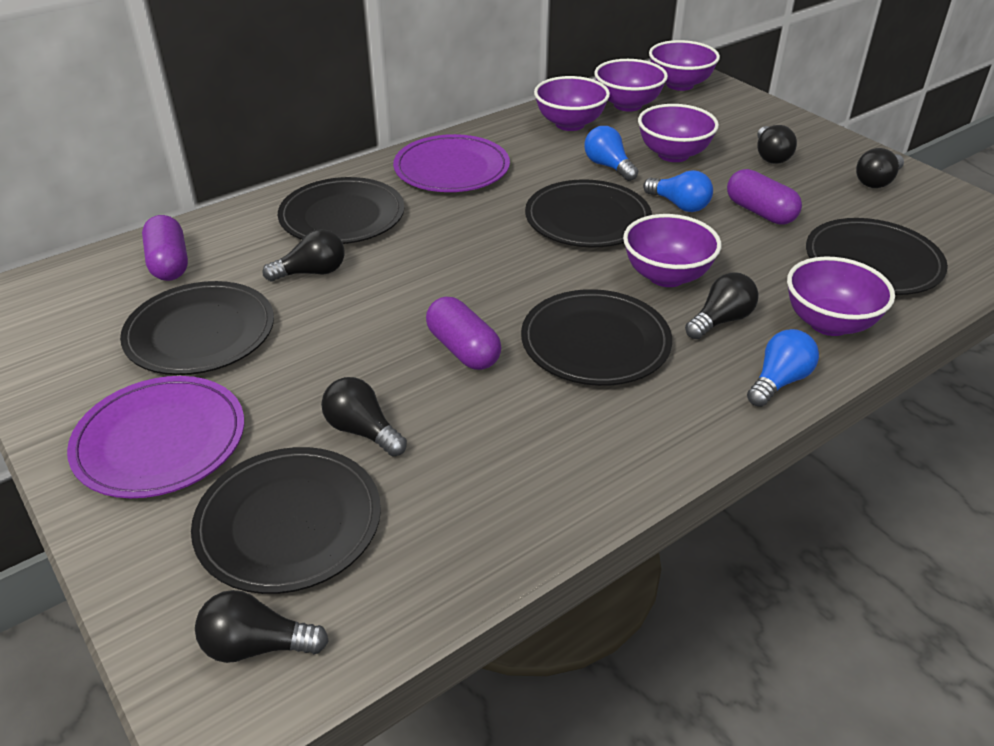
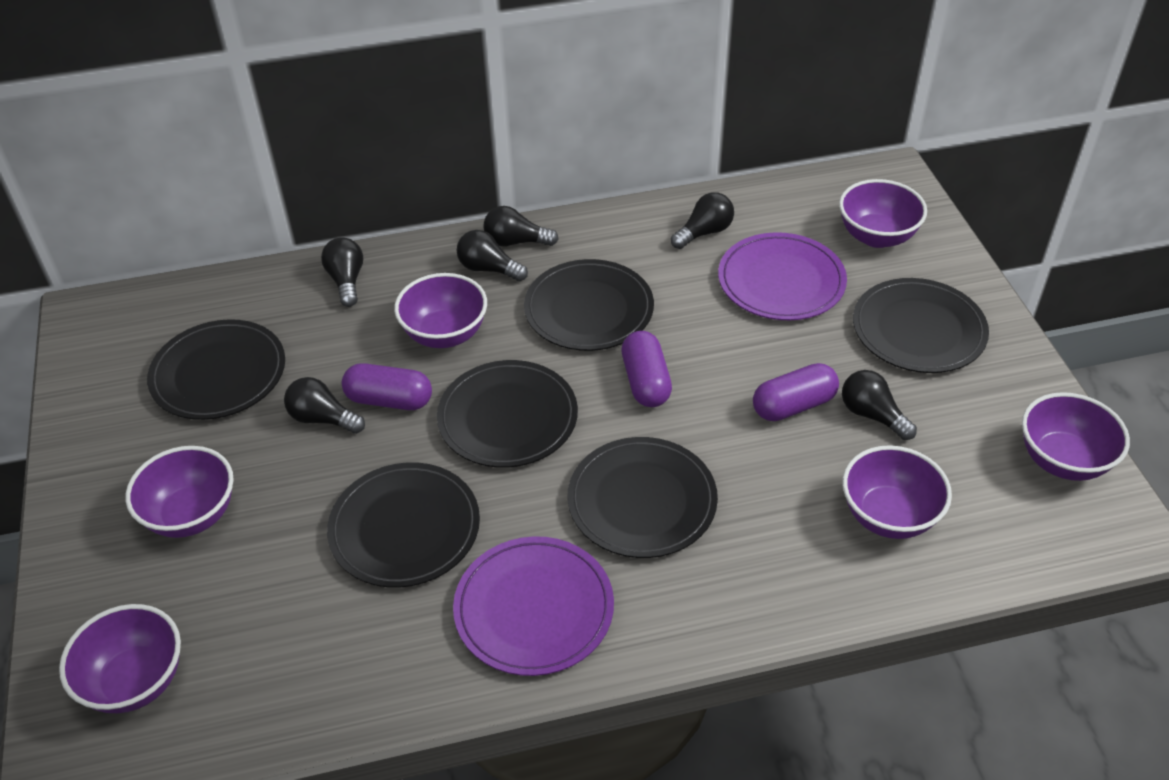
blue light bulb: [584,126,638,181] [643,170,713,212] [747,329,819,407] = 3 -> none = 0

